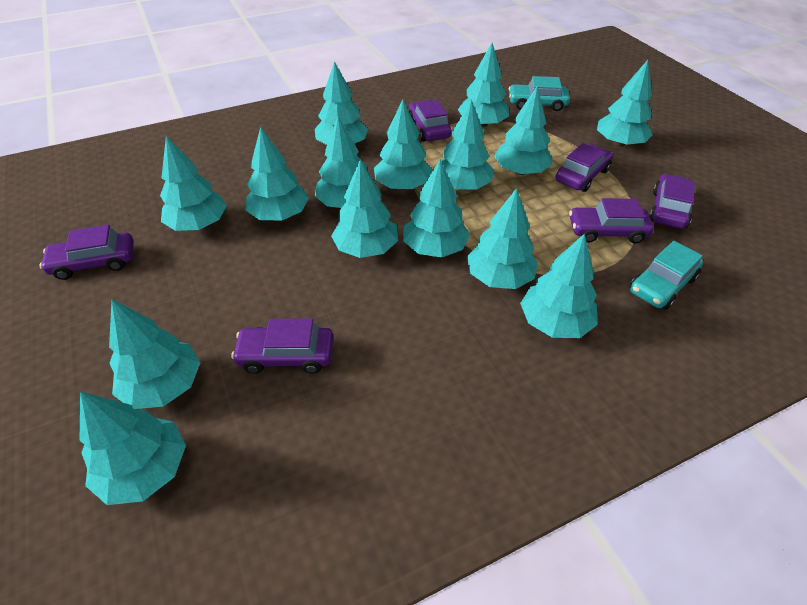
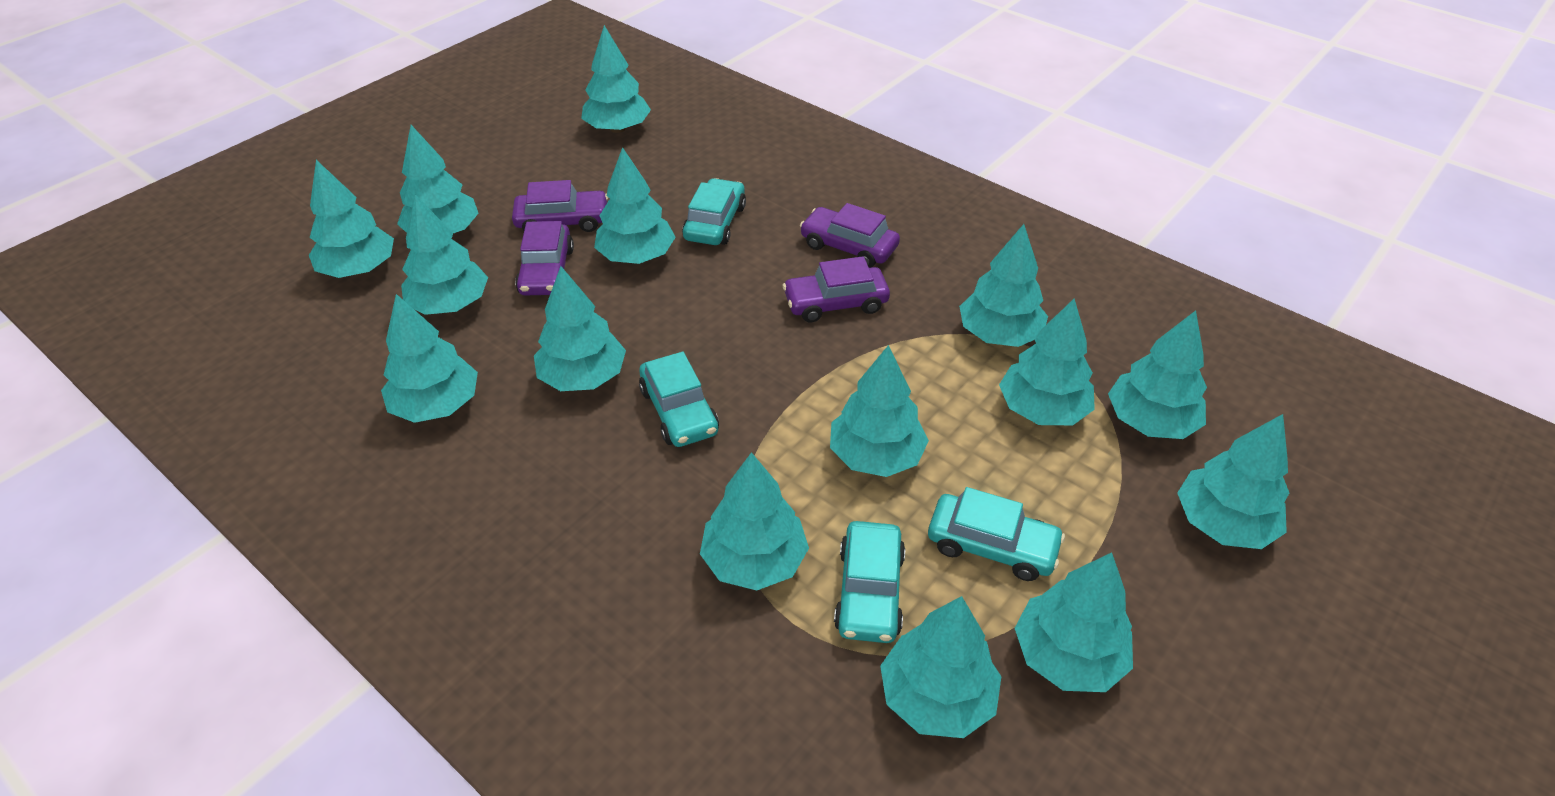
purple car: [39,225,134,280] [231,319,334,374] [409,100,452,142] [555,143,613,192] [569,198,654,243] [649,174,695,229] = 6 -> [512,180,608,232] [515,221,574,296] [783,256,890,322] [800,203,900,268] = 4
turquoise car: [509,76,570,111] [630,241,704,309] = 2 -> [639,352,719,447] [682,178,746,245] [834,521,905,643] [928,487,1065,581] = 4

